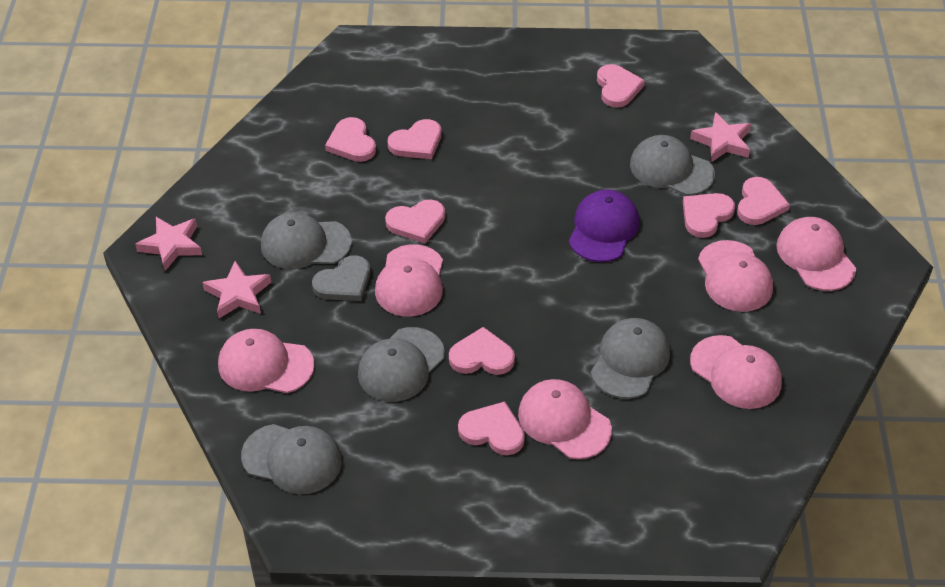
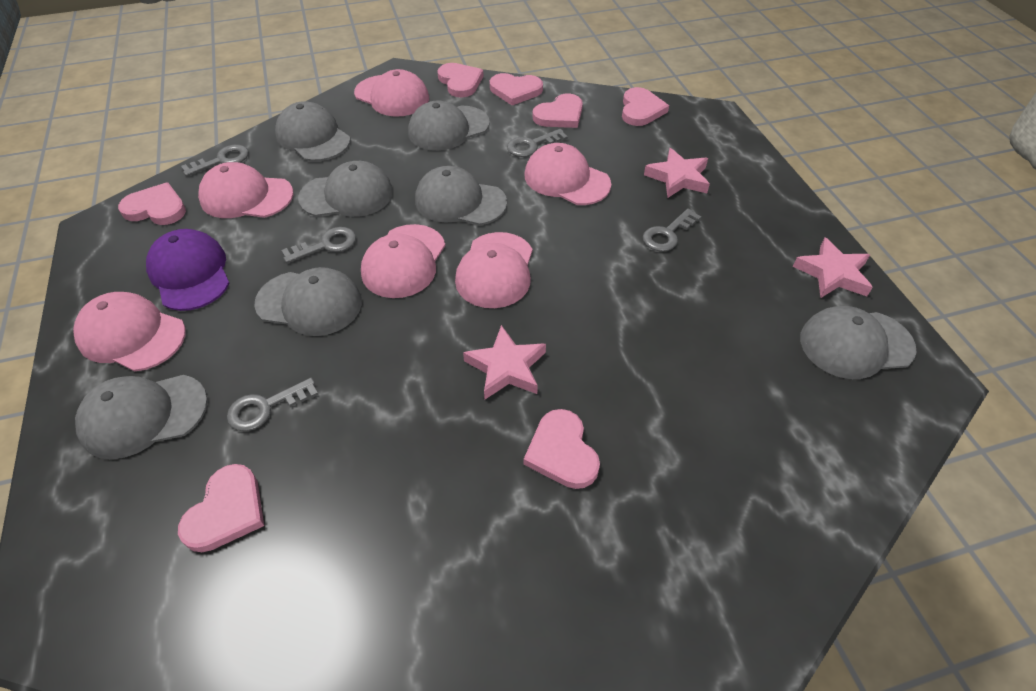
grey cap: [241,424,342,494] [261,212,352,269] [358,327,445,402] [591,318,670,399] [630,135,715,196] = 5 -> [75,375,208,459] [254,267,362,336] [275,101,350,161] [298,161,393,217] [408,100,490,151] [415,166,507,225] [800,306,917,379] = 7
grey heart: [312,255,370,301] = 1 -> none = 0
grey key: none = 0 -> [181,145,249,177] [227,378,318,431] [281,227,356,263] [507,129,568,157] [643,209,701,252] = 5
pink heart: [325,117,376,162] [385,200,445,243] [388,119,441,159] [449,327,515,375] [458,402,525,455] [597,64,645,107] [683,193,735,238] [737,177,790,225] = 8 -> [118,182,186,225] [178,464,264,552] [437,63,483,97] [490,73,543,106] [524,409,600,489] [533,93,583,128] [622,87,669,126] = 7

